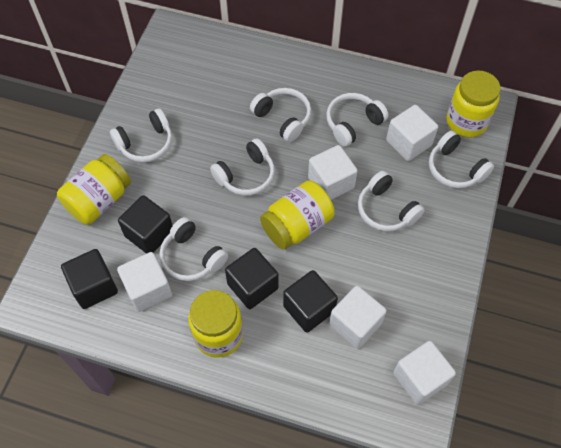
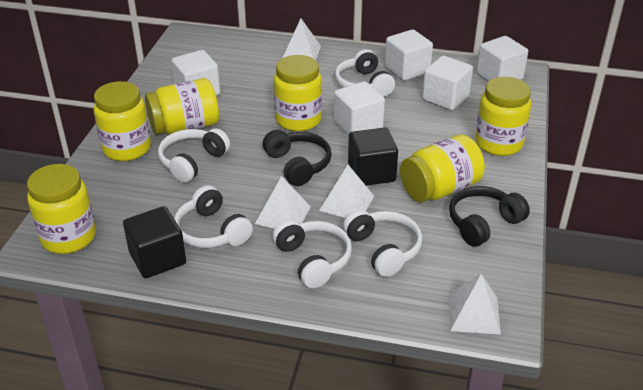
black cube: [61,249,118,309] [118,195,173,254] [225,248,279,309] [283,270,338,333] = 4 -> [123,206,186,278] [348,128,398,186] = 2
black headphones: none = 0 -> [263,130,332,186] [449,186,530,246] = 2
white headphones: [110,108,172,163] [160,217,228,281] [210,138,275,196] [250,88,311,142] [326,93,389,147] [358,171,425,232] [429,130,494,188] = 7 -> [158,128,230,183] [174,185,253,248] [273,220,352,288] [335,49,395,97] [343,210,422,277] = 5
white pyramid: none = 0 -> [255,176,311,229] [283,19,321,60] [319,165,374,218] [449,274,501,335] = 4
yellow jar: [57,154,131,225] [188,290,243,358] [260,181,335,250] [446,70,501,137] = 4 -> [27,164,96,254] [94,81,151,161] [145,78,219,135] [274,55,322,131] [400,135,485,202] [475,77,531,156] = 6

